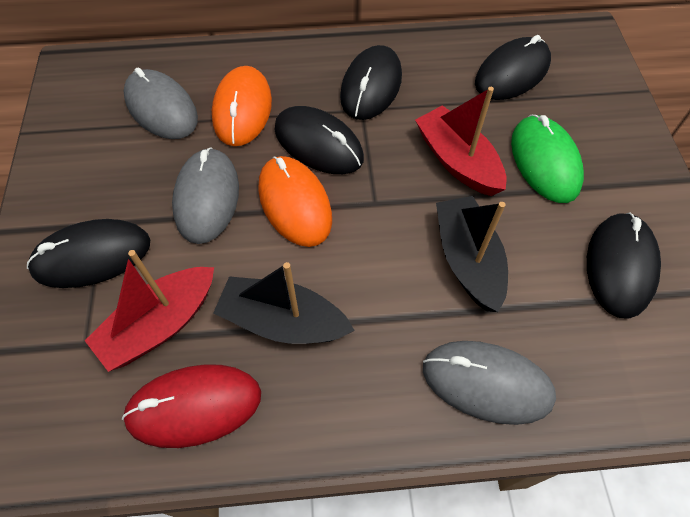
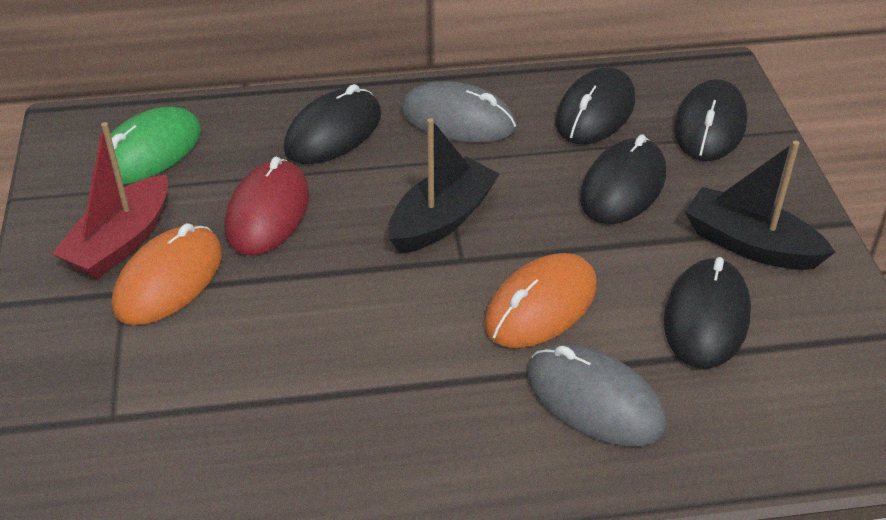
grey mouse: [123,68,198,139] [172,147,239,244] [423,341,556,425] = 3 -> [401,81,516,143] [527,344,666,446] = 2
red boat: [85,250,214,372] [415,87,506,196] = 2 -> [52,122,168,279] = 1

